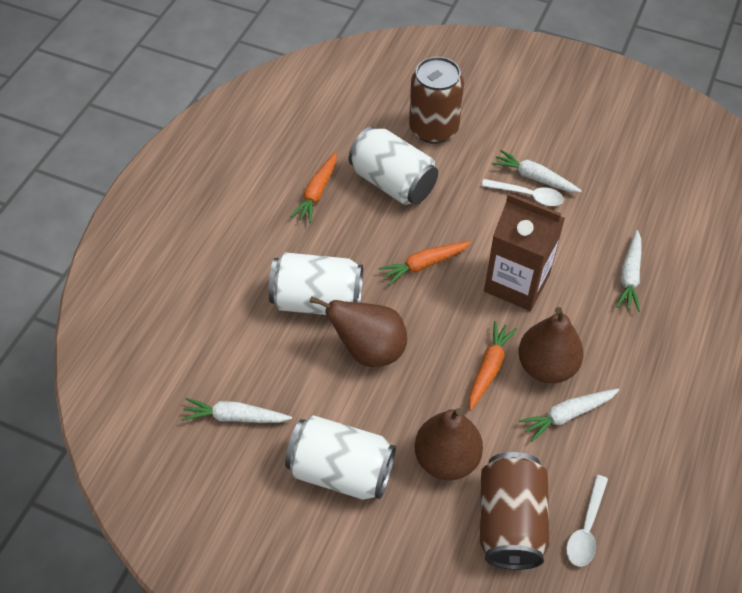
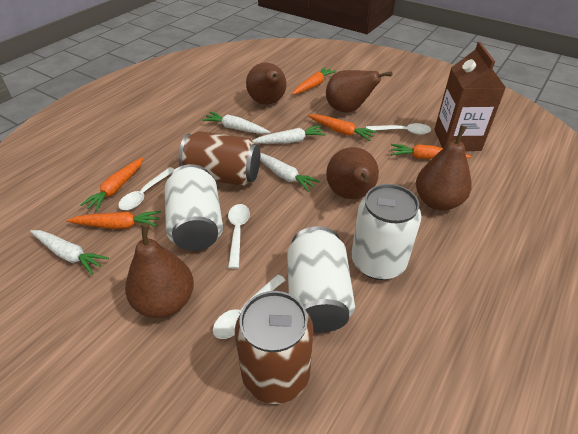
brown pear: [310,296,407,367] [414,408,483,480] [518,307,584,383] = 3 -> [125,223,194,318] [246,63,287,105] [326,70,392,113] [326,147,379,199] [416,125,472,210] = 5
orange carrot: [290,152,337,223] [379,241,472,285] [469,321,517,411] = 3 -> [66,211,161,229] [80,157,144,211] [293,67,336,95] [308,114,377,141] [391,144,471,159] = 5
white spoon: [481,179,563,206] [566,475,608,567] = 2 -> [118,167,175,210] [213,274,285,339] [228,204,250,269] [366,123,431,135] = 4

